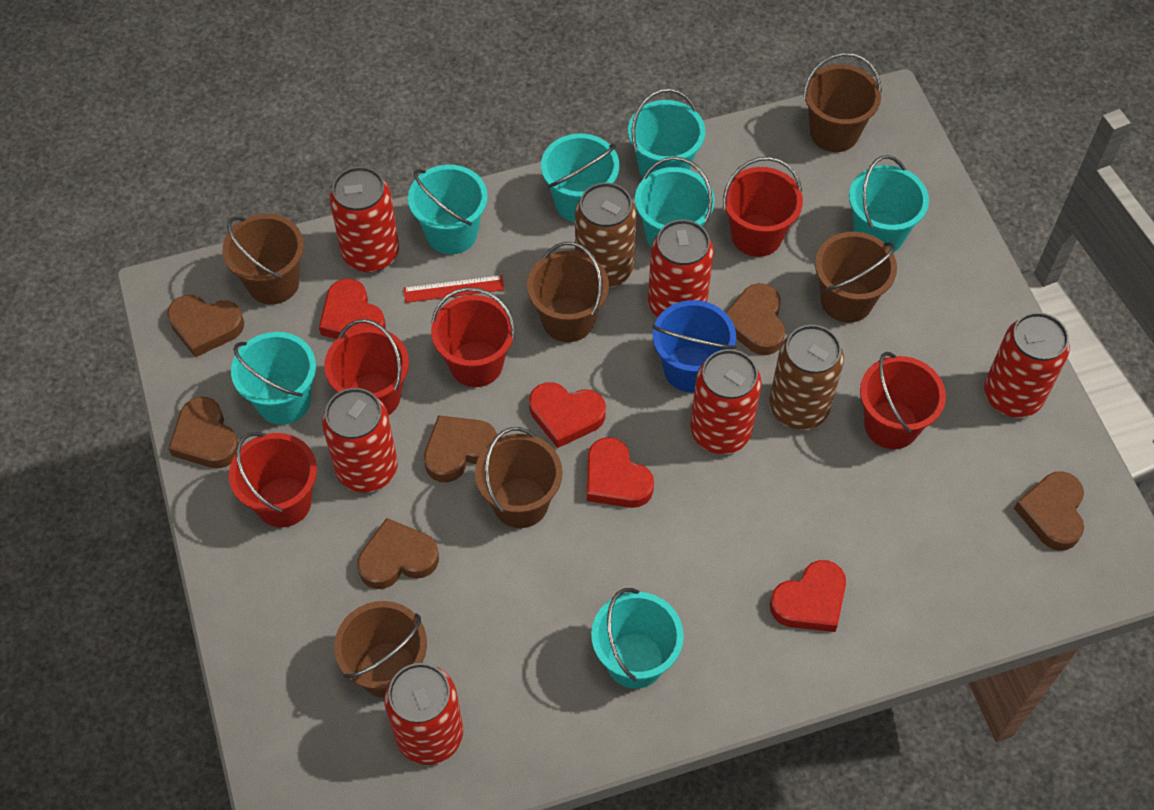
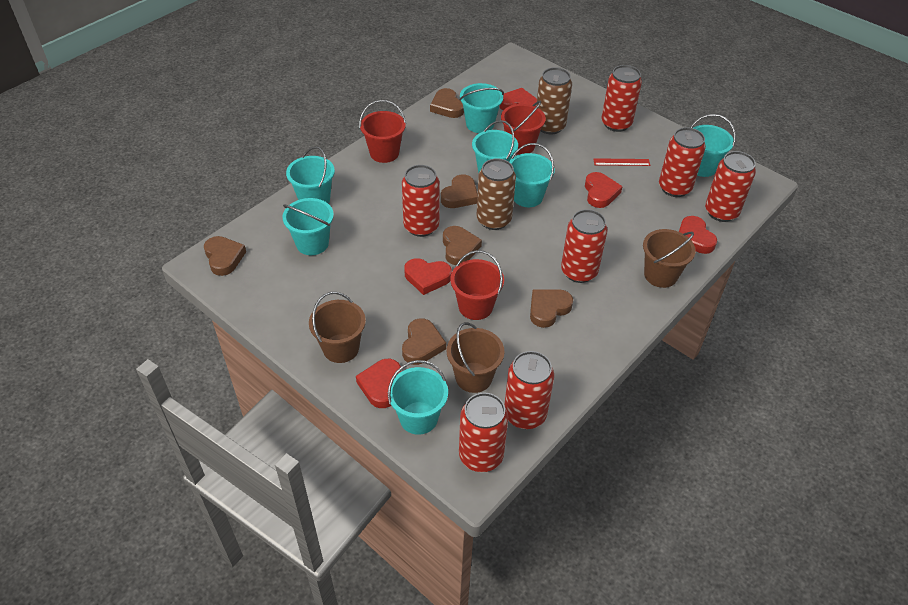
blue bucket: [652,300,736,392] = 1 -> none = 0
brown bucket: [222,214,304,305] [334,601,427,698] [475,427,562,528] [527,242,609,342] [803,53,882,152] [815,232,897,323] = 6 -> [309,292,366,363] [447,322,504,393] [643,229,696,288] = 3
red bucket: [229,432,317,527] [324,319,409,415] [431,287,515,387] [723,157,803,257] [860,352,946,449] = 5 -> [359,100,406,163] [450,250,504,320] [501,101,546,155] = 3
red can: [322,388,398,493] [329,167,399,272] [384,663,463,765] [648,220,714,318] [690,349,762,454] [984,312,1070,417] = 6 -> [402,165,440,237] [459,393,508,472] [504,351,554,429] [561,209,608,283] [601,65,642,132] [659,127,706,197] [705,151,756,222] = 7
red heart: [319,279,386,339] [529,382,606,448] [587,437,654,508] [770,560,846,632] = 4 -> [356,359,401,408] [404,258,452,295] [499,88,537,110] [585,172,623,208] [679,216,717,254] = 5

